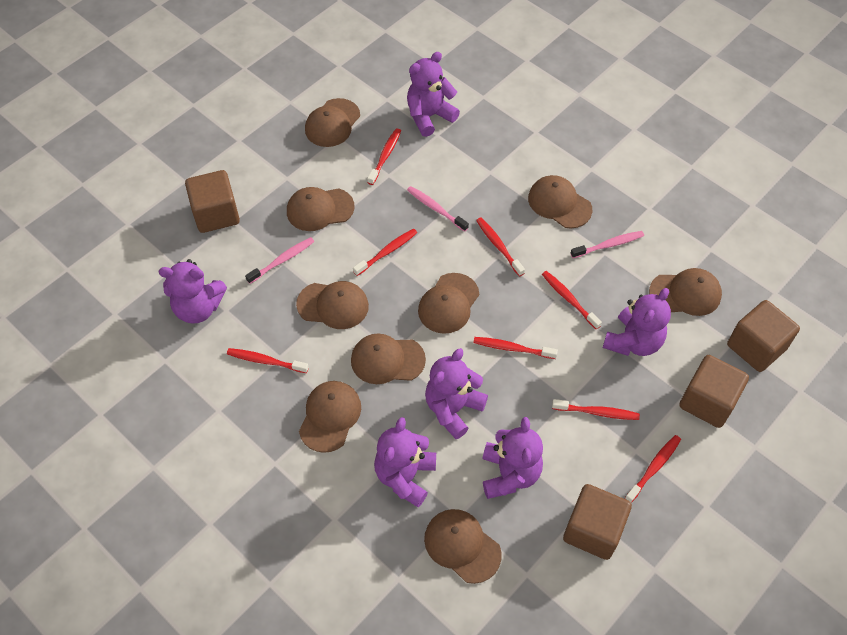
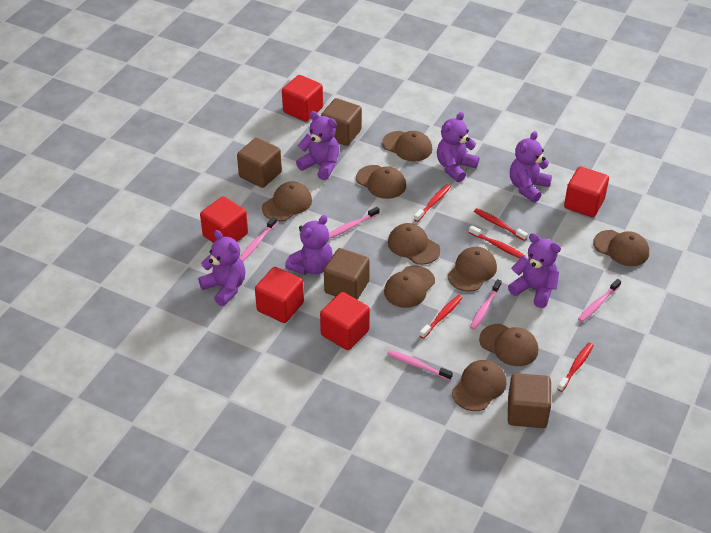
pink toothbrush: [245,237,314,284] [407,186,469,232] [570,231,644,258] = 3 -> [240,217,277,261] [329,207,380,239] [387,350,453,380] [470,279,502,330] [578,279,621,322] = 5
red cube: none = 0 -> [200,196,248,243] [255,267,304,323] [282,75,323,122] [320,292,370,350] [564,167,609,217] = 5
red toothbrush: [227,348,309,373] [353,228,417,276] [367,128,401,185] [473,337,558,359] [476,218,525,276] [542,271,602,329] [552,399,640,420] [625,435,681,503] = 8 -> [414,184,451,222] [419,295,462,339] [469,225,525,258] [474,208,528,241] [557,343,594,392] = 5

